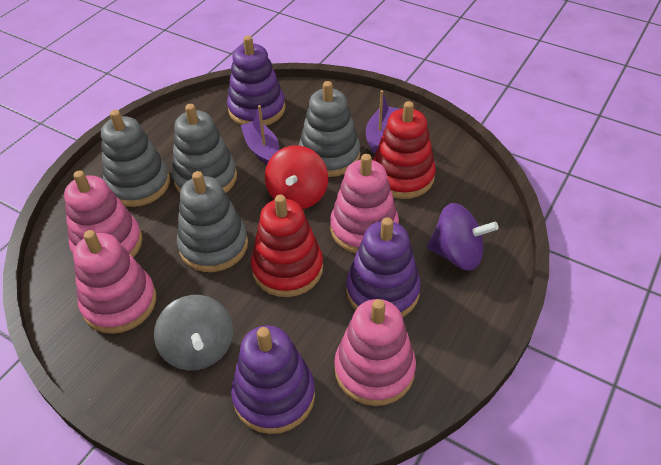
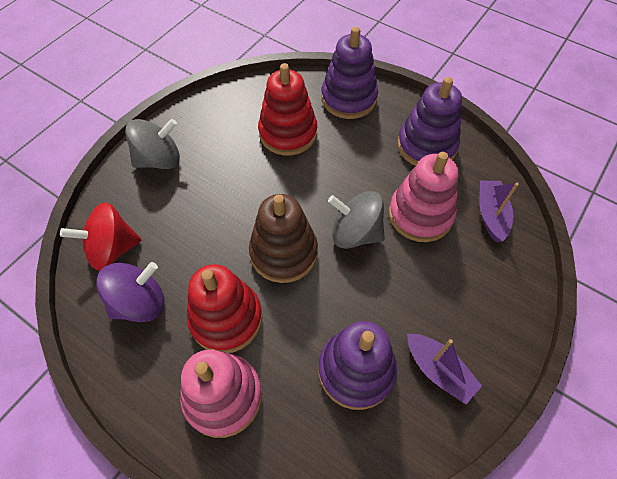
brown stacking toy: none = 0 -> [249,194,318,283] = 1
grey spinning top: [154,295,233,371] = 1 -> [125,119,180,169] [328,191,385,249] = 2
grey stacking toy: [101,110,170,207] [172,104,237,193] [177,171,248,272] [299,81,360,177] = 4 -> none = 0
pink stacking toy: [64,170,143,258] [73,230,156,334] [330,154,399,253] [334,299,416,406] = 4 -> [180,350,262,438] [389,152,459,242] = 2

